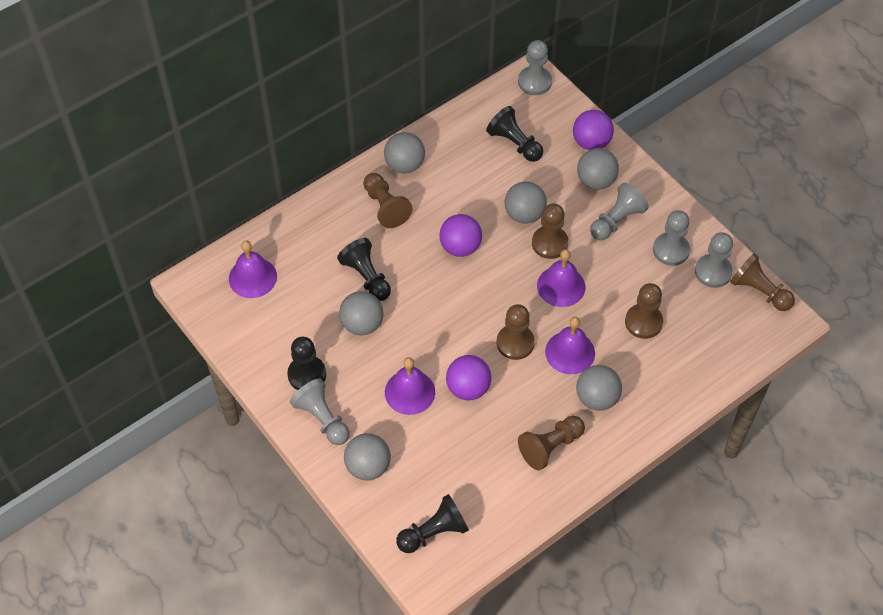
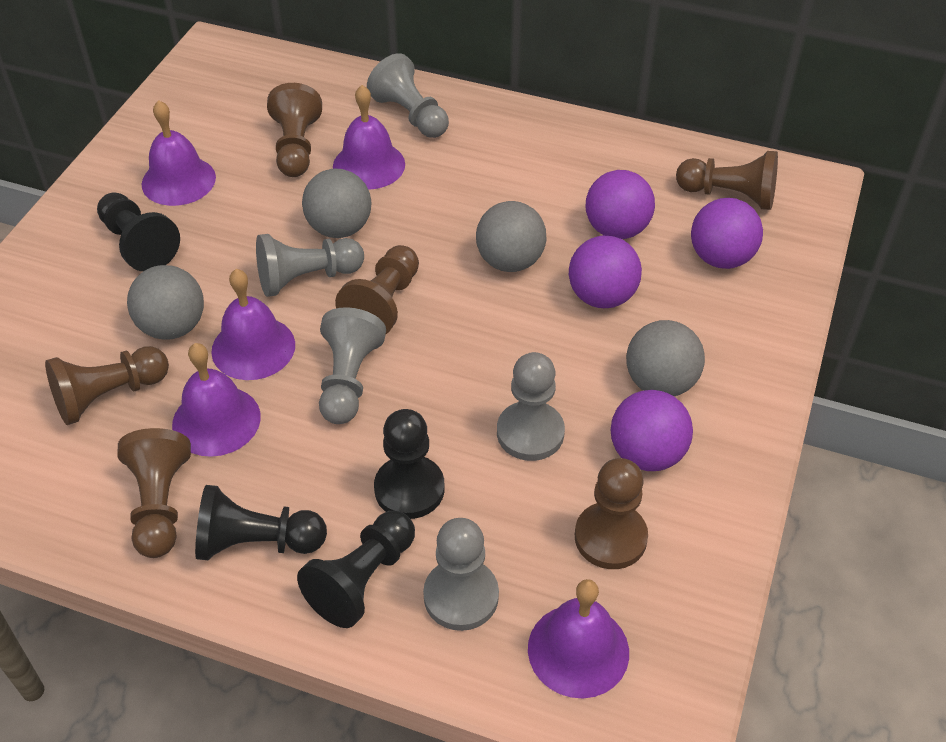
grey ball: [339,291,383,335] [344,433,391,480] [384,132,425,173] [505,181,547,224] [576,365,622,411] [577,148,619,190] = 6 -> [127,265,204,340] [302,169,371,238] [476,201,547,272] [626,320,705,396] = 4
purple ball: [439,214,482,257] [446,355,491,400] [573,110,614,150] = 3 -> [569,236,642,308] [586,170,655,239] [611,390,693,471] [691,198,763,269] = 4
purple bell: [229,241,277,298] [385,357,435,415] [537,249,585,307] [545,317,595,374] = 4 -> [142,100,216,206] [172,343,261,457] [211,269,295,380] [333,85,405,190] [528,579,629,698] = 5

